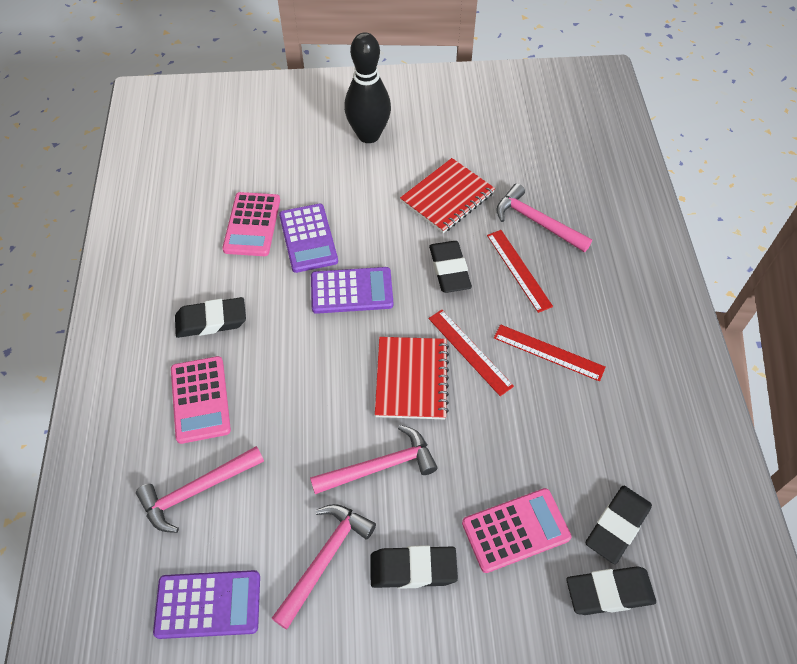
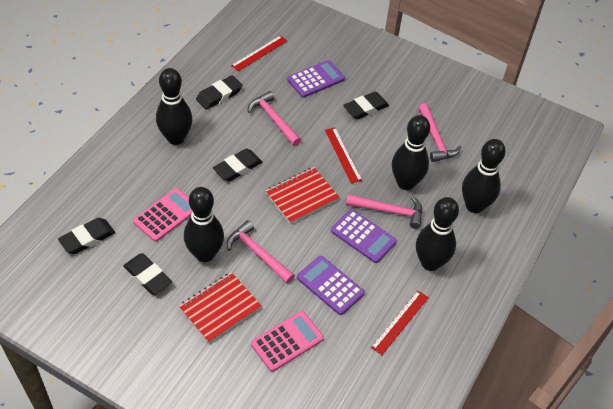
black bowling pin: [344,32,391,143] = 1 -> [156,68,192,145] [184,187,224,262] [392,115,430,190] [416,197,459,271] [462,139,506,213] = 5
pink calculator: [171,356,231,444] [222,192,280,256] [462,488,571,573] = 3 -> [133,188,192,242] [251,311,324,372] = 2

